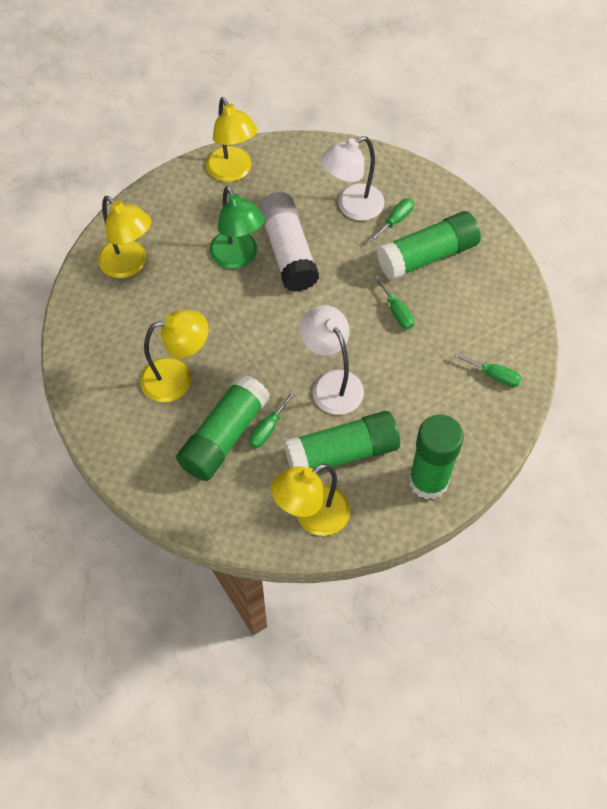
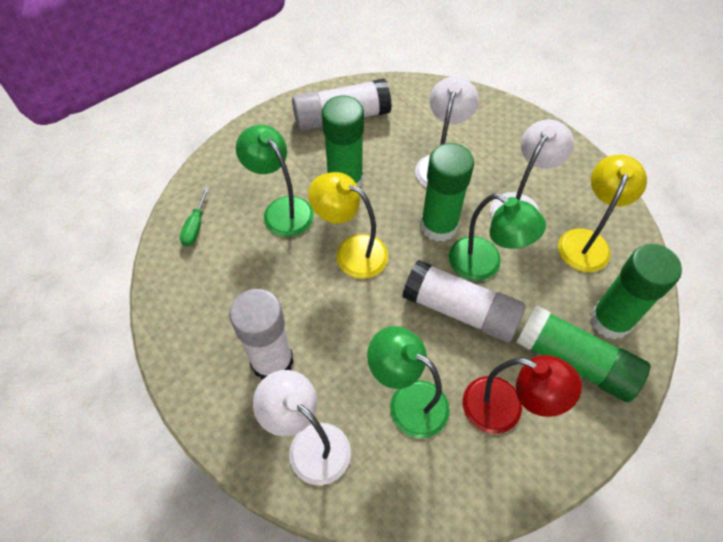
green lamp: [209,186,265,269] = 1 -> [236,125,314,237] [367,326,450,438] [449,194,546,281] = 3
green screwdriver: [249,391,296,448] [369,198,414,243] [375,275,414,329] [454,353,522,387] = 4 -> [180,188,209,246] = 1
red lamp: none = 0 -> [463,355,582,434] = 1
white glue stick: [258,192,319,292] = 1 -> [229,289,294,380] [292,79,392,131] [402,260,525,342] = 3
white lamp: [300,305,364,415] [321,136,384,221] = 2 -> [253,370,351,485] [415,76,479,188] [490,119,574,218] = 3
yellow lamp: [98,196,151,278] [140,310,209,402] [206,97,257,182] [271,464,350,536] = 4 -> [308,172,388,279] [558,155,647,272] = 2

